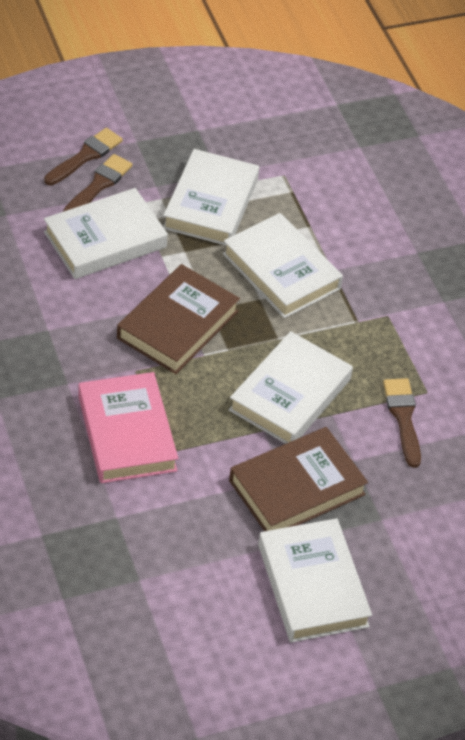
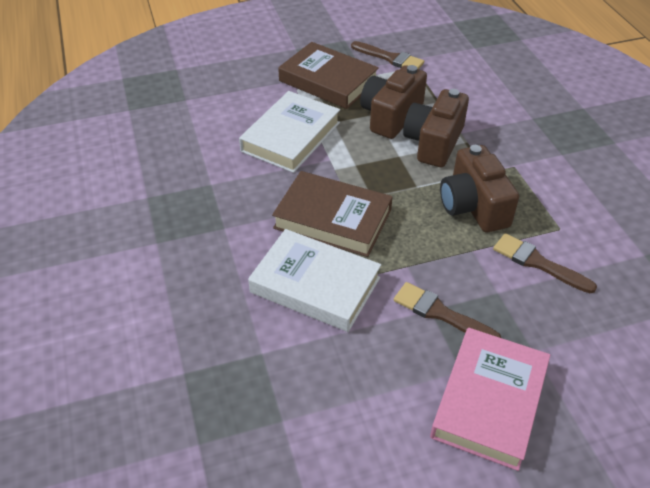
brown camera: none = 0 -> [360,65,427,139] [403,89,469,167] [440,145,519,232] = 3
white book: [44,188,168,279] [163,149,259,246] [223,213,343,318] [229,331,353,444] [258,518,372,642] = 5 -> [239,91,340,173] [248,229,381,332] = 2

